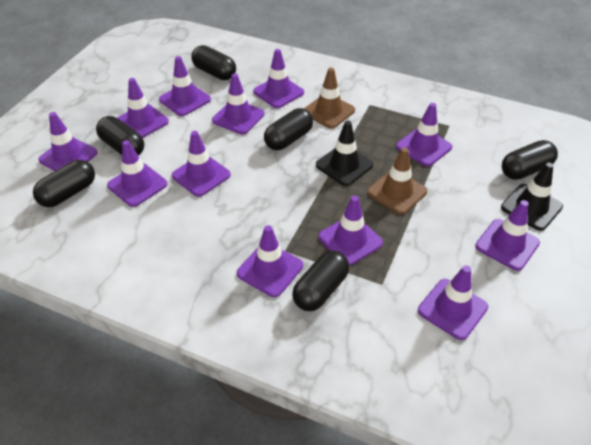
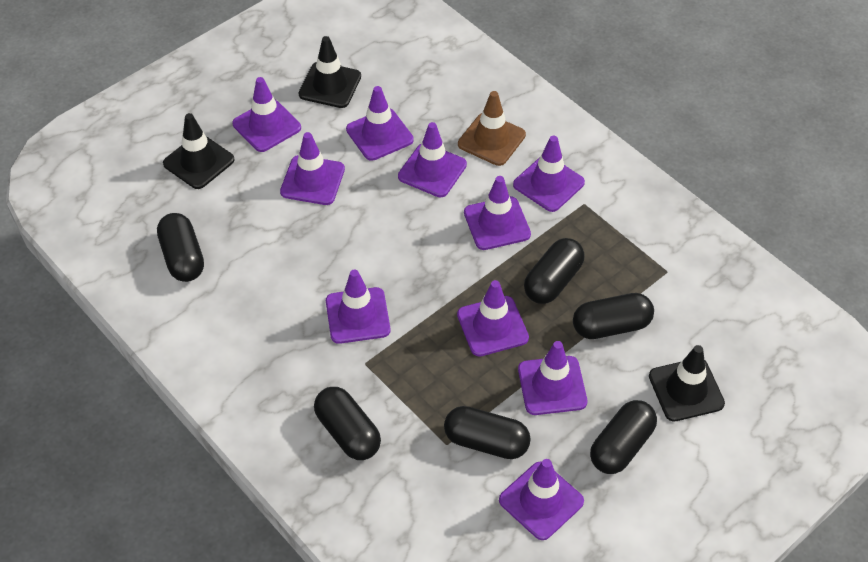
black traffic cone: [316,121,374,186] [501,163,563,231] = 2 -> [163,113,235,189] [299,36,361,108] [649,345,725,421] = 3
brown traffic cone: [304,68,355,129] [367,147,428,214] = 2 -> [458,91,526,166] = 1
purple traffic cone: [38,112,98,171] [107,140,167,207] [117,78,169,138] [159,56,211,116] [172,131,231,197] [212,73,265,134] [237,225,303,297] [253,49,304,108] [318,196,383,266] [396,103,452,167] [418,265,488,340] [475,200,540,271] = 12 -> [232,77,301,152] [280,132,345,205] [326,270,391,344] [346,86,414,161] [398,122,467,197] [457,280,529,357] [464,176,531,250] [499,459,584,540] [513,135,585,212] [518,341,587,415] = 10

